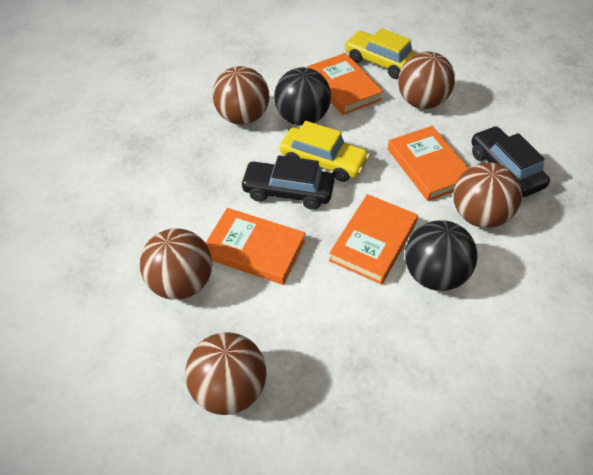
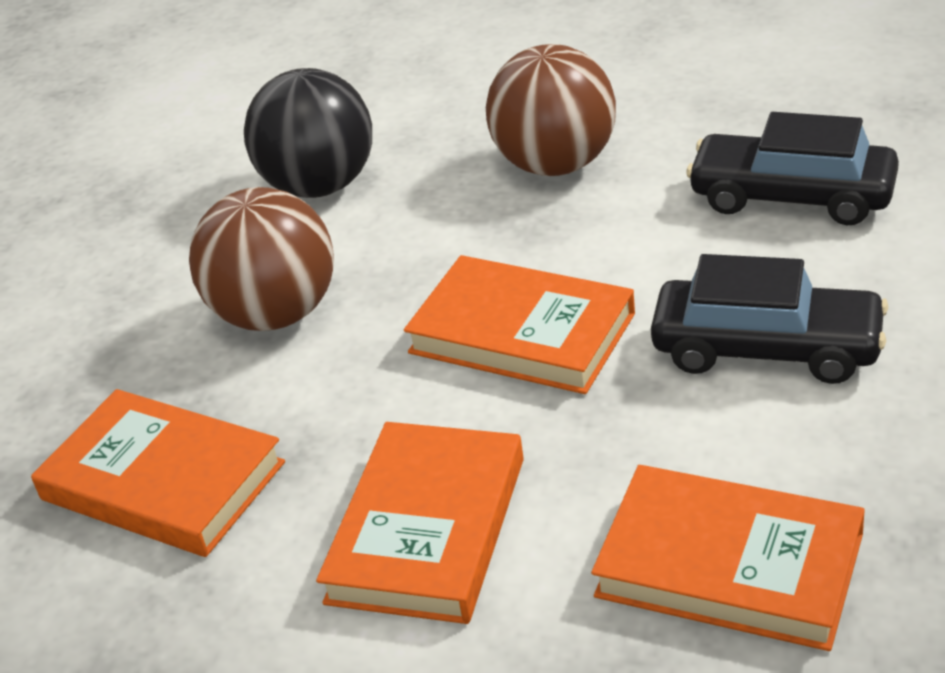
black ball: [274,67,331,126] [405,220,478,291] = 2 -> [244,68,372,198] = 1
brown ball: [140,228,212,300] [185,332,267,415] [212,66,269,125] [398,51,455,109] [454,162,522,228] = 5 -> [189,187,334,331] [486,44,616,176] = 2
yellow car: [280,121,370,182] [345,28,418,79] = 2 -> none = 0

